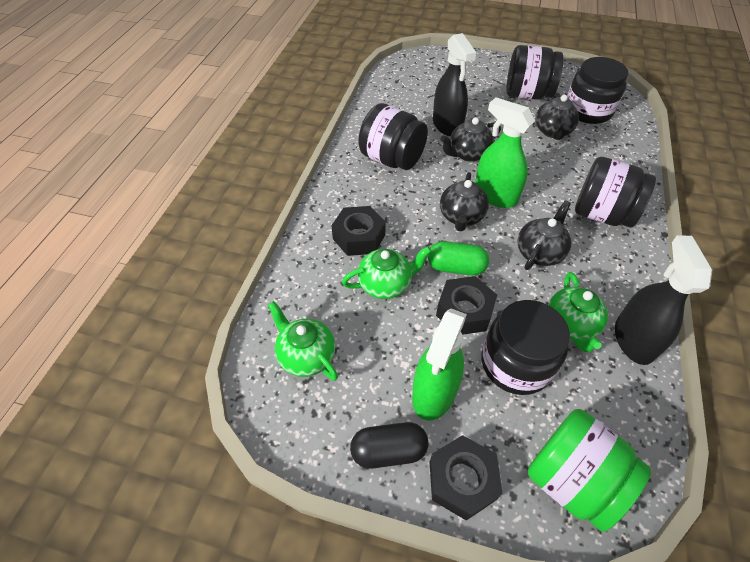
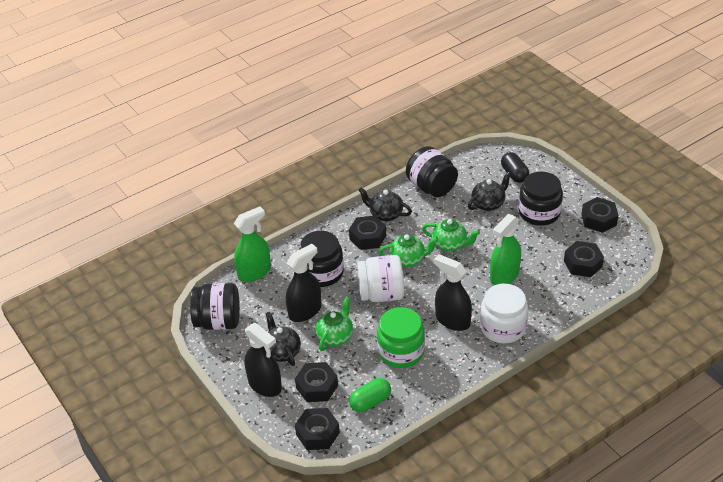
black jar: [358,103,428,170] [481,300,570,395] [506,45,563,100] [567,57,628,124] [575,157,656,228] = 5 -> [190,283,240,330] [299,231,344,287] [406,146,458,197] [519,172,563,226] = 4
black nut: [331,206,386,256] [430,435,502,521] [436,276,497,335] = 3 -> [295,362,338,402] [295,408,340,450] [349,216,386,250] [564,241,604,277] [581,197,618,233] = 5
black spray bottle: [433,33,476,137] [615,235,712,365] = 2 -> [244,323,282,397] [286,244,322,322] [434,254,472,331] = 3
black teapot: [440,117,501,162] [440,172,489,231] [517,200,571,270] [535,92,579,140] = 4 -> [266,312,301,366] [358,187,412,221] [468,172,511,211] = 3
white jar: none = 0 -> [357,255,404,302] [480,284,528,343] = 2

